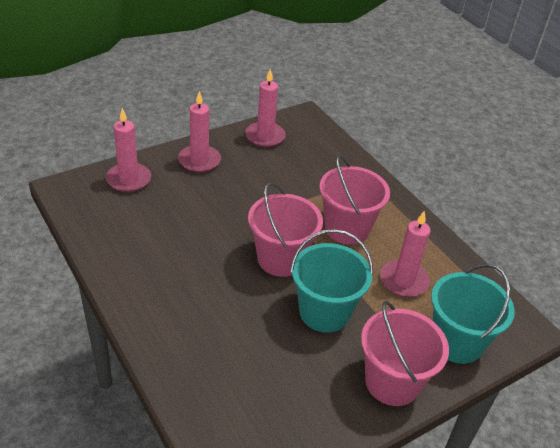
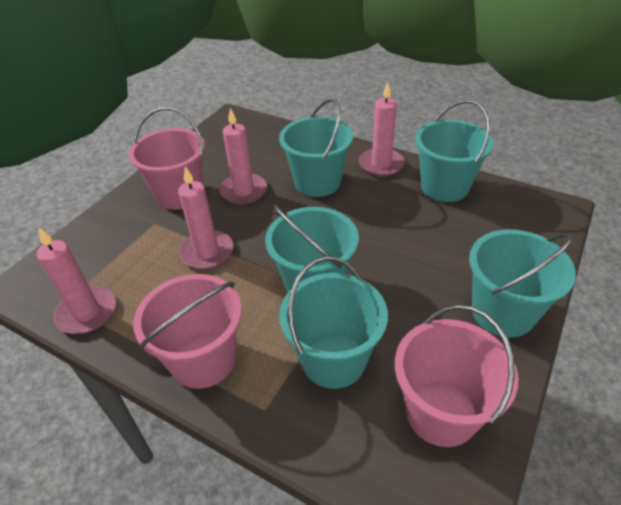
turquoise bucket: [290,229,373,333] [431,264,515,364] = 2 -> [265,205,359,293] [279,99,353,197] [279,256,388,389] [415,100,494,202] [469,229,576,338] = 5

